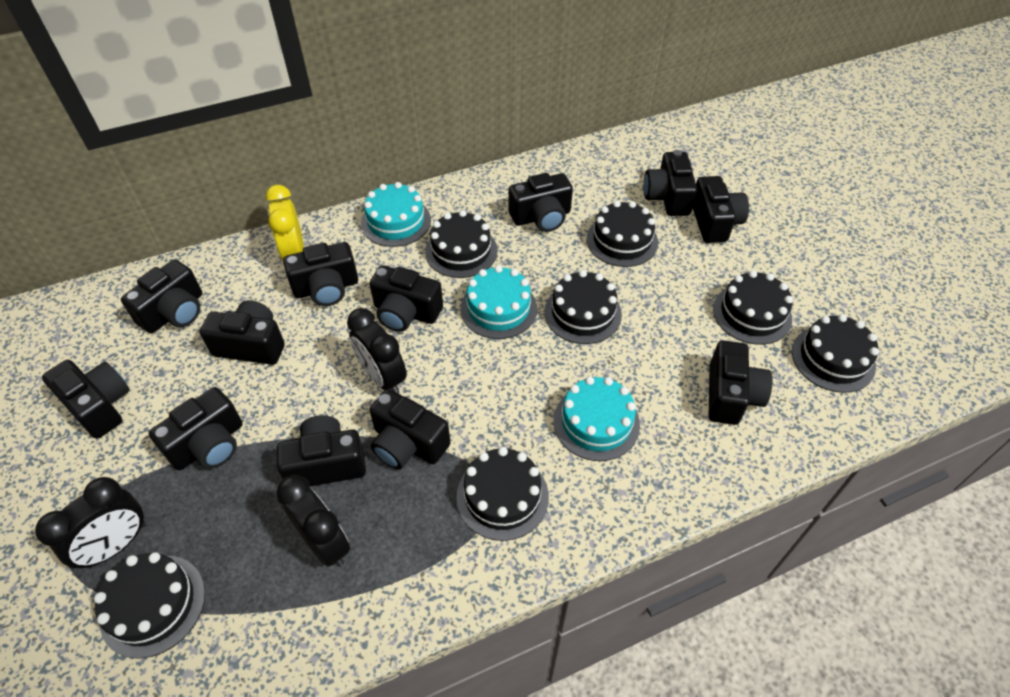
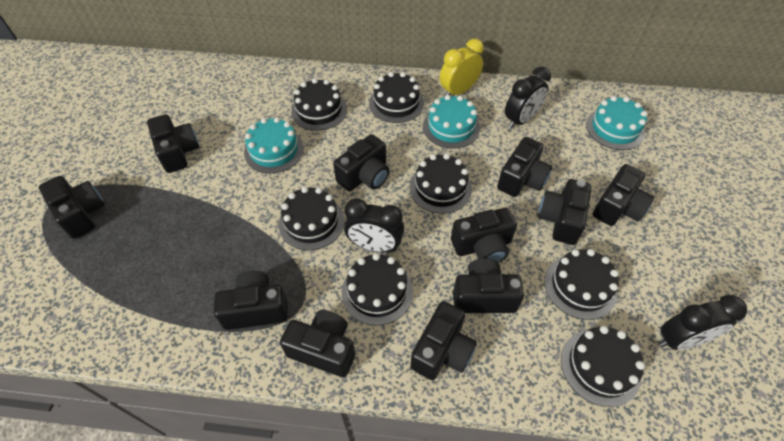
black camera: [42,360,130,439] [121,259,203,333] [149,387,243,470] [200,300,285,365] [277,415,366,487] [283,242,358,306] [369,265,443,332] [369,389,450,470] [508,173,573,232] [644,150,697,216] [693,176,749,243] [709,340,773,425] = 12 -> [39,176,105,239] [147,114,199,173] [214,270,288,330] [280,310,355,377] [333,134,390,191] [410,301,477,380] [451,208,517,262] [453,258,524,313] [497,137,552,197] [538,179,592,245] [593,164,654,226] = 11

